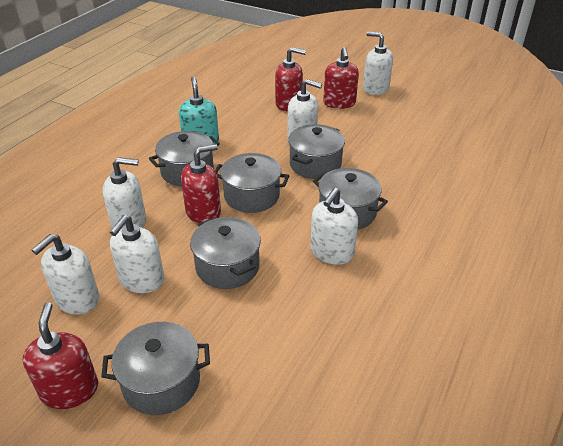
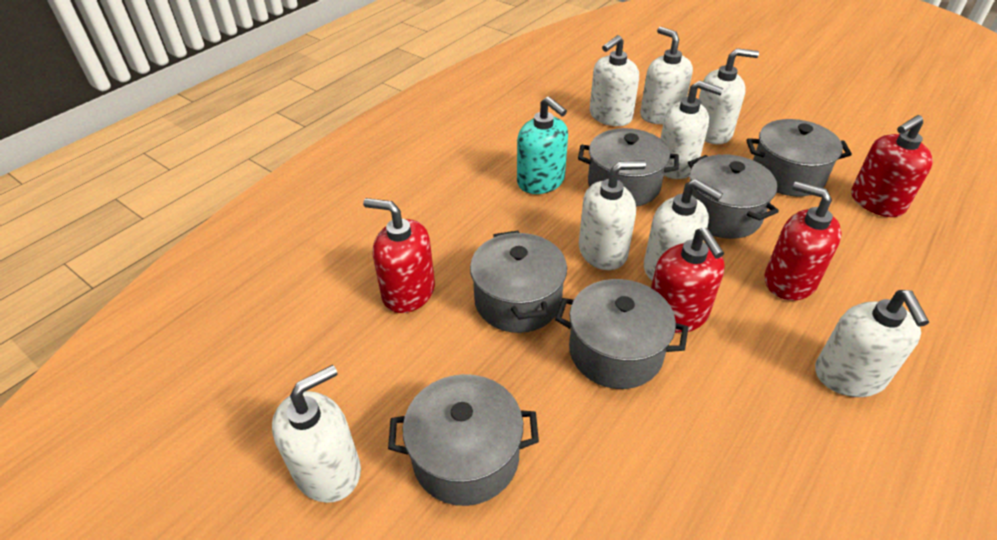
white soap dispenser: [32,234,99,314] [103,157,146,229] [110,215,165,293] [287,79,322,139] [310,188,358,265] [363,32,393,95] = 6 -> [272,365,361,503] [579,160,646,270] [590,35,639,126] [640,27,693,124] [644,179,723,281] [660,80,723,179] [699,48,759,144] [815,290,929,397] = 8

